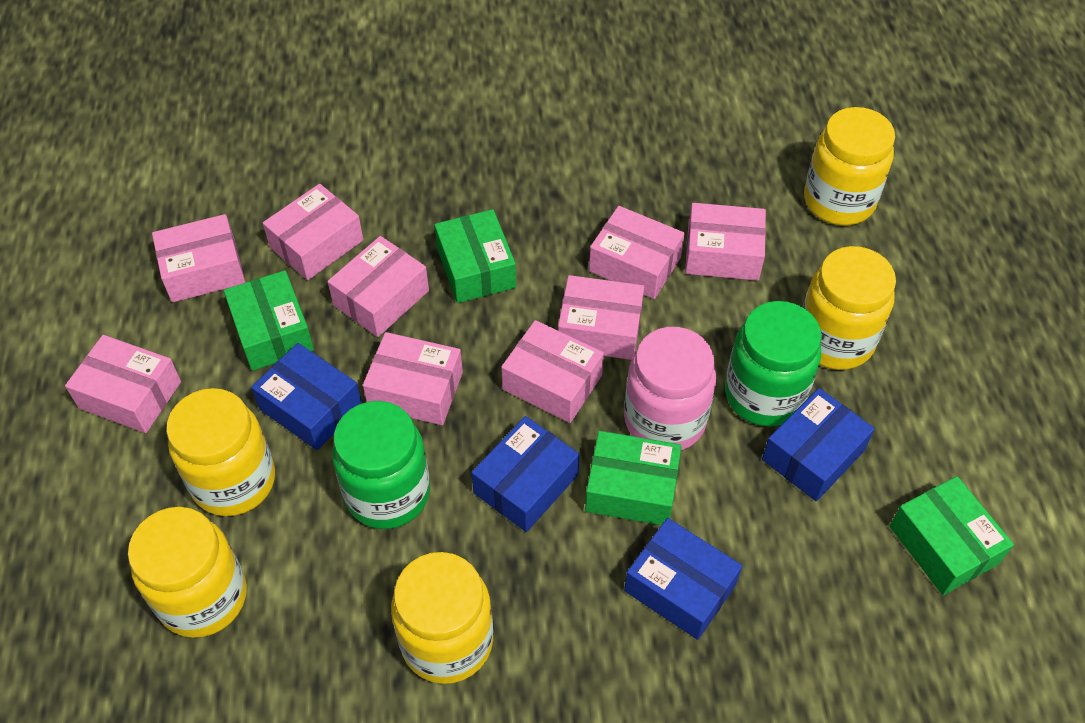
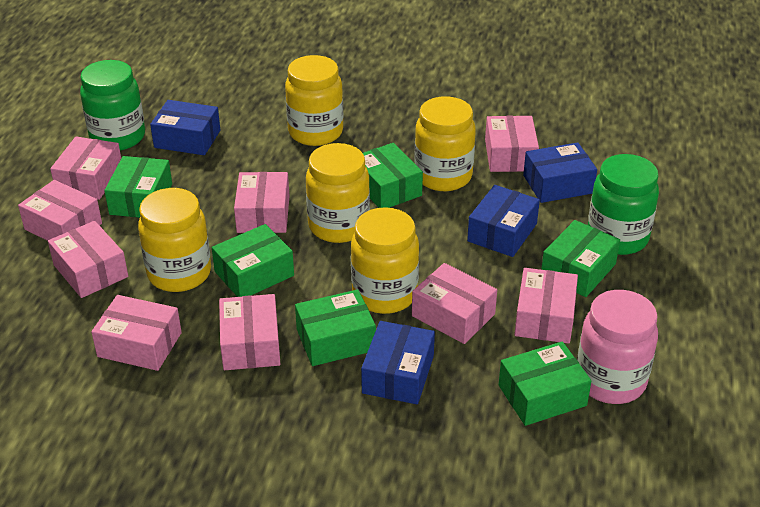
green box: [224,270,314,371] [434,209,516,303] [585,431,682,525] [890,476,1014,595] = 4 -> [104,156,172,218] [212,224,294,297] [295,289,376,366] [363,143,423,208] [498,342,591,426] [541,220,620,297] = 6

